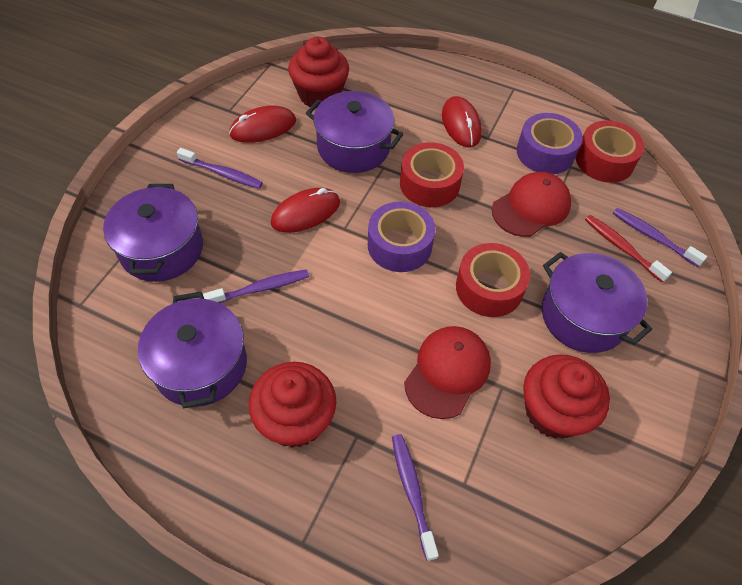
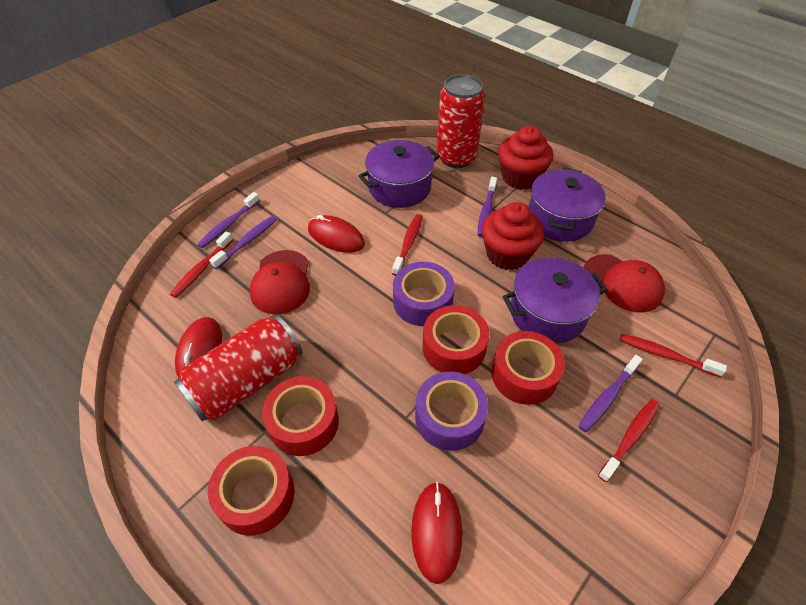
purple pot: [103,184,203,282] [138,292,247,408] [306,91,403,173] [542,252,652,353] = 4 -> [359,140,440,208] [503,257,607,344] [529,168,606,242] = 3
red can: none = 0 -> [174,315,303,421] [437,74,485,168] = 2
red cupcake: [249,362,336,448] [288,37,349,108] [523,354,610,439] = 3 -> [482,202,544,270] [498,126,553,190] = 2
red tape: [400,142,464,207] [456,243,530,317] [576,121,644,183] = 3 -> [208,446,295,536] [262,376,339,456] [422,305,489,374] [491,331,565,405] = 4
red toothbrush: [585,215,672,283] = 1 -> [170,231,233,298] [392,214,423,276] [598,399,660,482] [619,334,727,377] = 4

